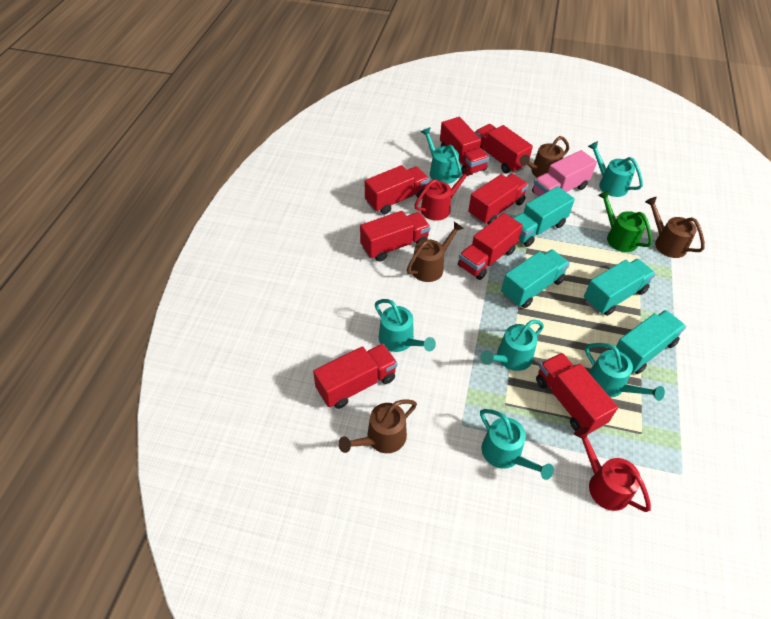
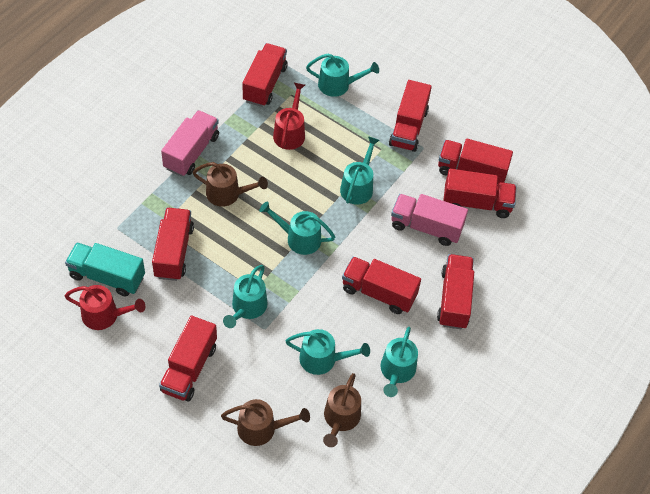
brown watering can: [338,399,417,453] [407,222,464,282] [519,136,569,178] [645,197,705,258] = 4 -> [193,162,268,207] [221,399,310,446] [323,373,361,447] = 3
green watering can: [598,191,652,252] = 1 -> none = 0
pink truck: [532,150,597,196] = 1 -> [161,110,219,177] [391,194,468,246] = 2
turquoise truck: [501,249,570,308] [513,186,575,247] [584,259,656,316] [616,310,686,374] = 4 -> [65,242,145,297] = 1

